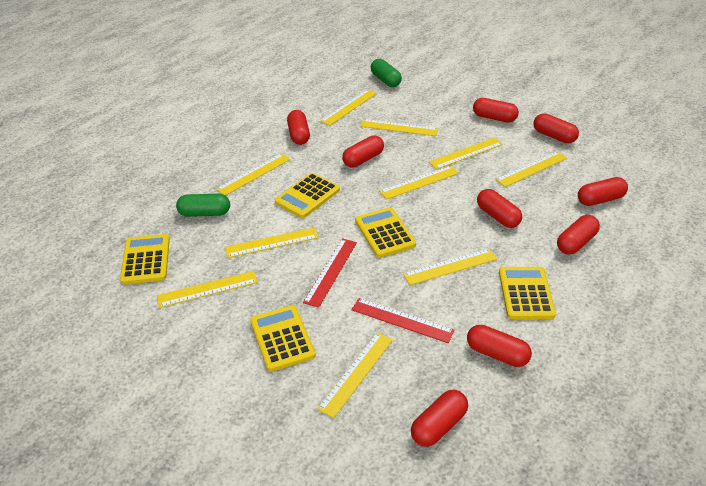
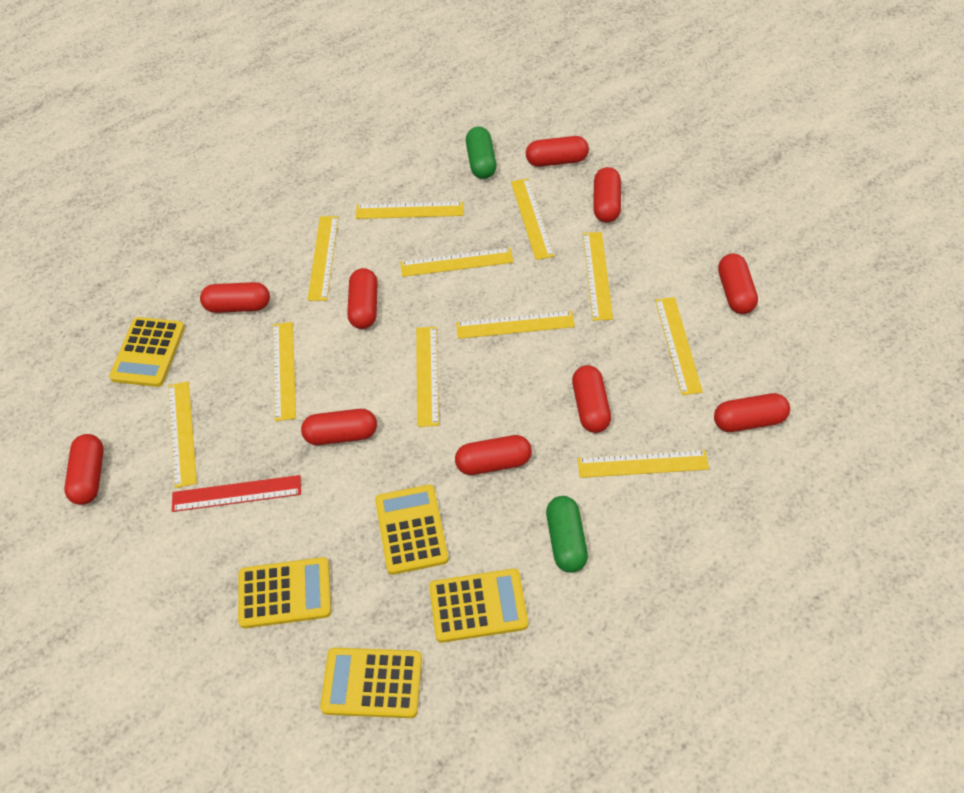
red capsule: [287,110,310,145] [342,135,384,168] [411,390,468,447] [467,325,532,367] [473,98,519,123] [477,189,522,228] [533,113,579,143] [557,215,600,254] [578,177,628,206] = 9 -> [64,434,104,505] [200,282,270,313] [301,409,377,445] [347,268,378,329] [455,435,532,475] [526,136,589,167] [572,365,611,433] [593,167,621,223] [714,393,790,432] [718,254,758,314] = 10
red ruler: [303,238,357,308] [352,298,454,343] = 2 -> [172,475,301,512] = 1
yellow ruler: [157,271,258,308] [216,153,290,196] [225,227,319,258] [317,332,393,418] [320,89,377,126] [360,119,438,136] [379,166,459,200] [403,249,497,285] [429,138,503,169] [496,151,567,187] = 10 -> [168,381,197,488] [273,322,296,421] [308,216,338,301] [356,202,464,219] [400,248,513,277] [416,327,439,427] [456,311,575,339] [511,178,554,260] [578,450,709,478] [583,232,613,321] [655,297,703,395] = 11

